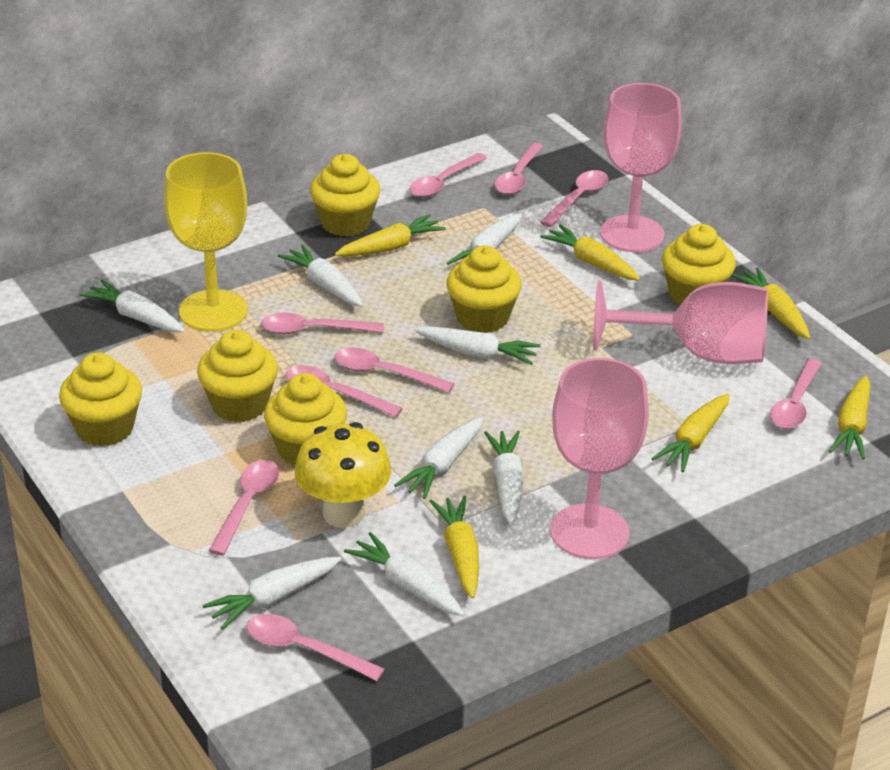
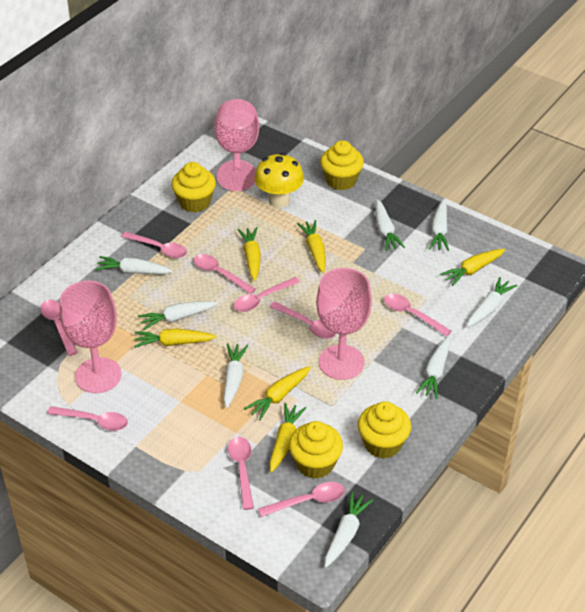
yellow cupcake: [59,352,142,446] [197,330,278,422] [264,373,347,466] [310,154,380,236] [446,246,522,333] [662,224,736,305] = 6 -> [171,162,216,212] [289,421,343,479] [320,140,364,190] [358,401,411,459] = 4
yellow goblet: [164,152,248,332] = 1 -> none = 0

